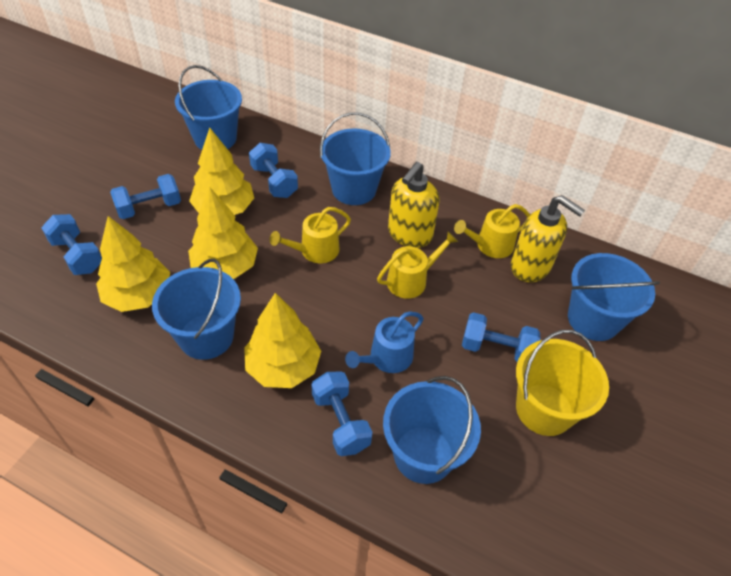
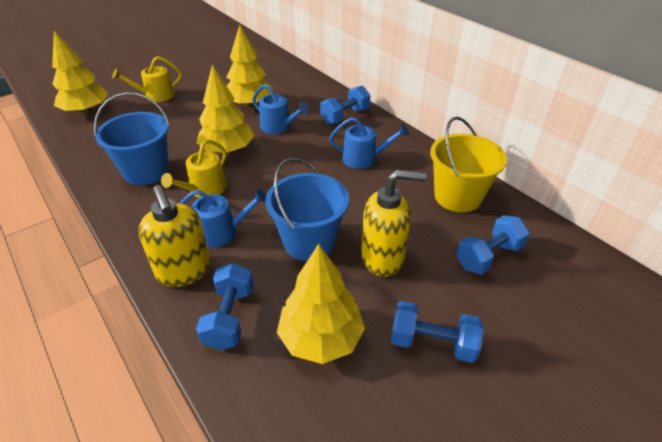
blue bucket: [152,259,241,360] [175,65,242,150] [320,112,391,205] [383,376,481,484] [568,253,660,341] = 5 -> [94,92,170,185] [265,158,349,261] = 2
blue dumbbell: [42,214,102,275] [110,174,181,219] [249,143,298,198] [311,372,373,456] [462,312,541,362] = 5 -> [196,263,254,350] [320,86,370,124] [391,301,484,363] [456,215,530,275] = 4
blue watering can: [345,312,423,373] = 1 -> [179,189,266,247] [252,84,309,134] [329,117,409,169] = 3
yellow watering can: [270,207,351,263] [377,232,458,299] [454,204,530,258] = 3 -> [112,56,182,102] [161,140,227,198] = 2

